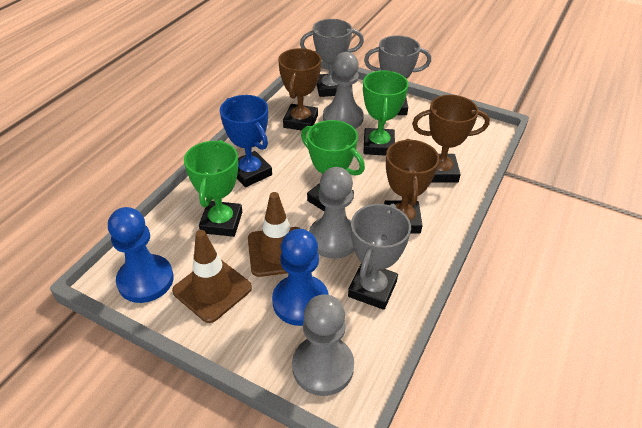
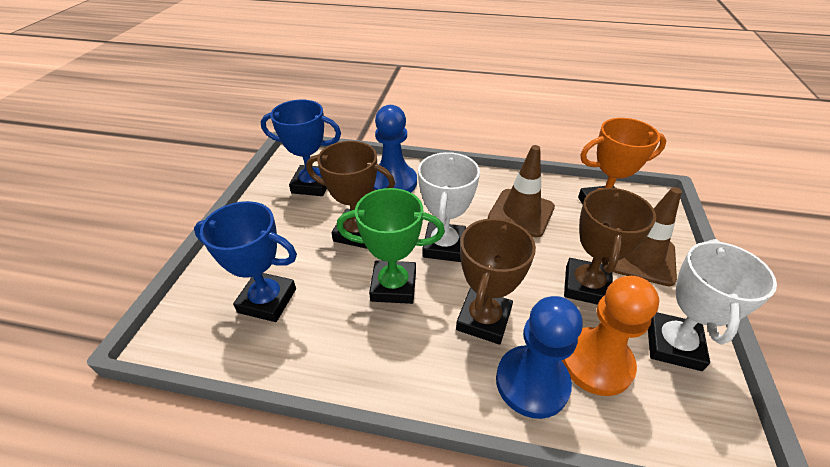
blue trophy: [220,95,272,187] = 1 -> [194,201,297,322] [261,100,341,196] = 2
green trophy: [184,140,242,237] [301,120,365,211] [363,70,409,156] = 3 -> [337,188,445,304] = 1
grey pawn: [292,294,354,396] [309,167,354,259] [323,52,364,129] = 3 -> none = 0
grey trophy: [300,19,364,97] [348,203,411,310] [364,35,431,115] = 3 -> none = 0
orange pawn: none = 0 -> [561,276,659,396] = 1
orange trophy: none = 0 -> [578,118,666,204] = 1
white trophy: none = 0 -> [418,152,480,262] [648,239,777,371] = 2

